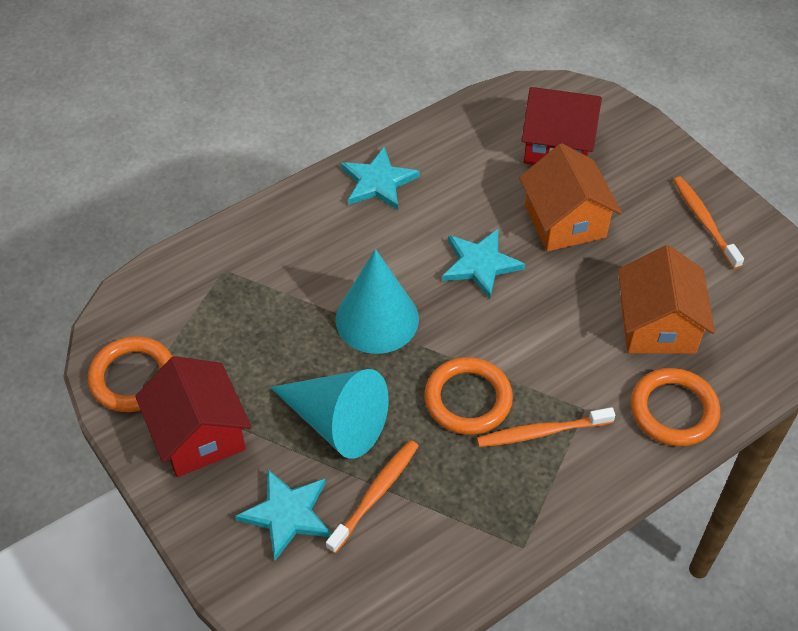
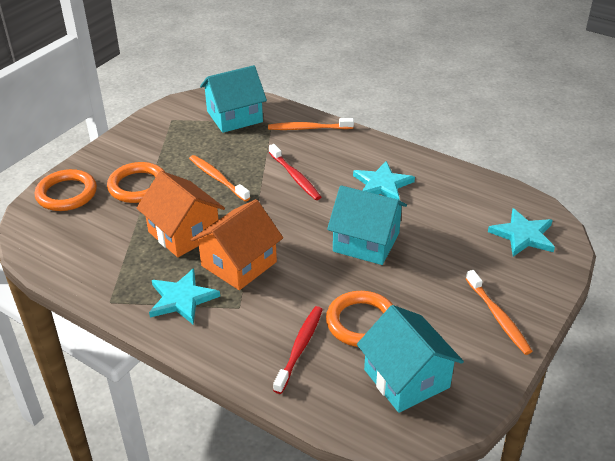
red house: [135,356,252,477] [521,87,602,165] = 2 -> none = 0
red toothbrush: none = 0 -> [269,144,321,200] [273,306,323,394] = 2
turquoise cone: [270,369,389,459] [336,249,419,354] = 2 -> none = 0
turquoise house: none = 0 -> [200,65,267,133] [327,185,407,265] [357,305,464,413] = 3

